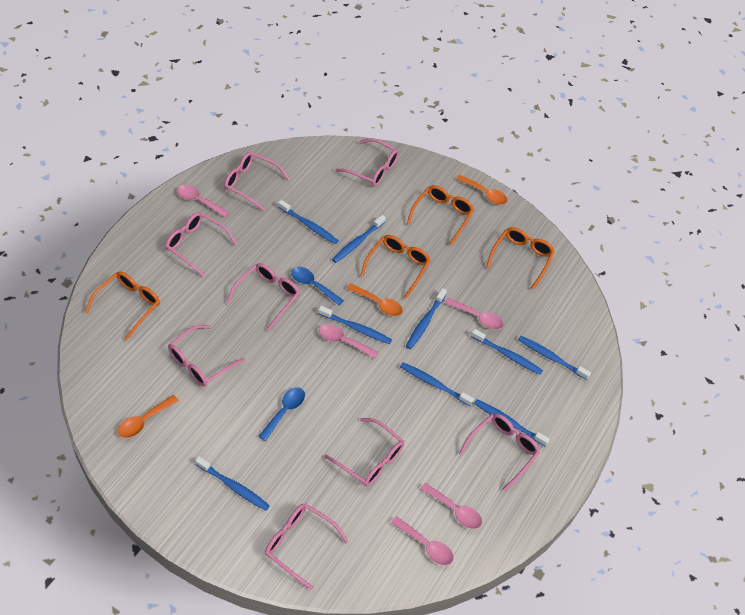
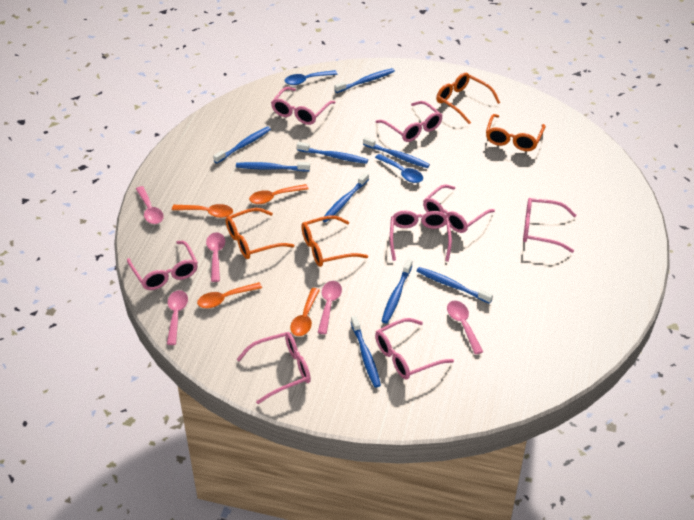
orange spoon: [118,395,179,438] [347,283,403,316] [456,175,507,205] = 3 -> [172,204,233,218] [197,282,262,308] [249,184,309,204] [290,288,320,336] = 4

